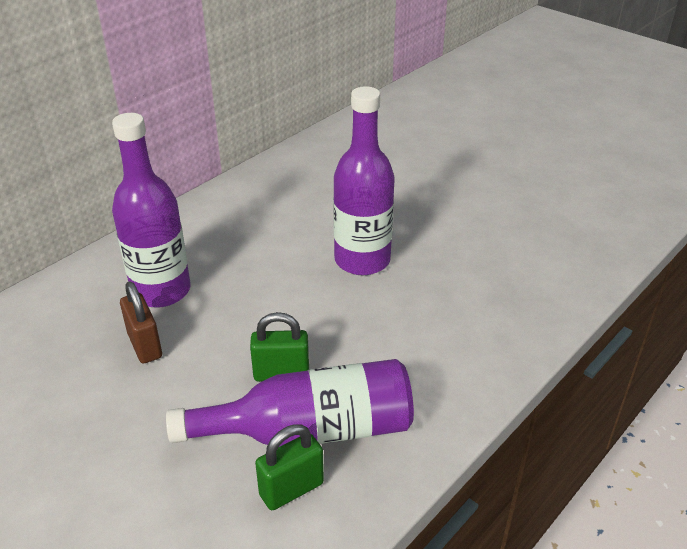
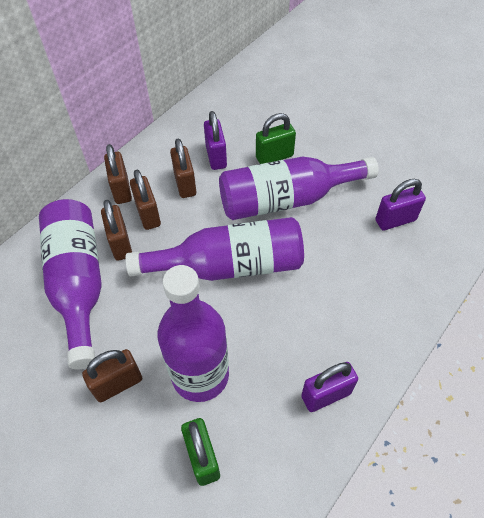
brown padlock: [120,281,162,363] = 1 -> [82,349,142,402] [101,200,132,261] [104,144,132,204] [130,170,161,230] [170,138,196,198] = 5
purple bottle: [112,113,190,308] [166,359,414,447] [333,86,395,276] = 3 -> [39,199,102,369] [125,217,304,281] [157,265,229,402] [219,156,379,220] = 4
purple padlock: none = 0 -> [204,111,227,170] [301,362,358,412] [375,179,426,231] = 3

